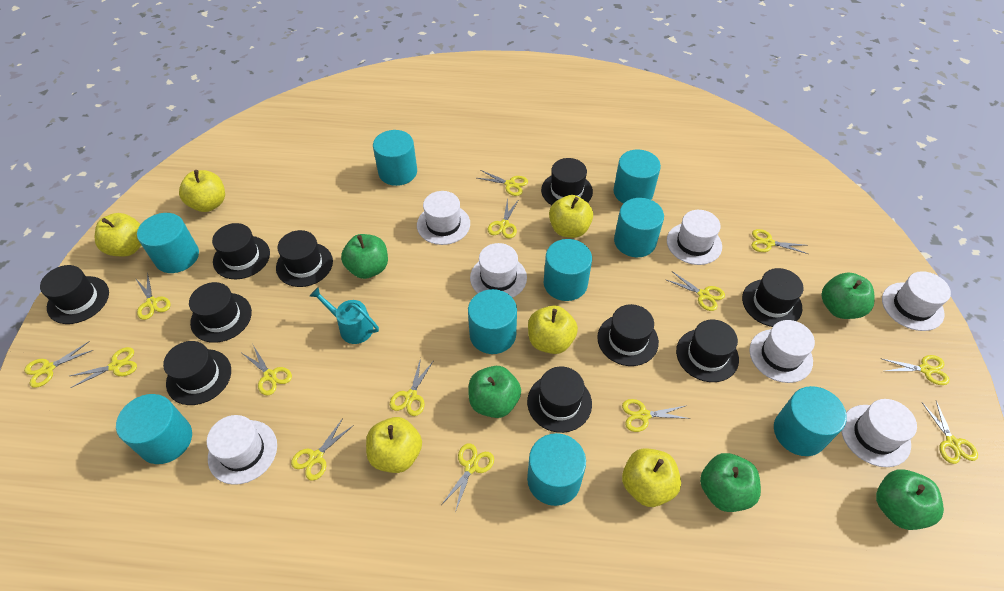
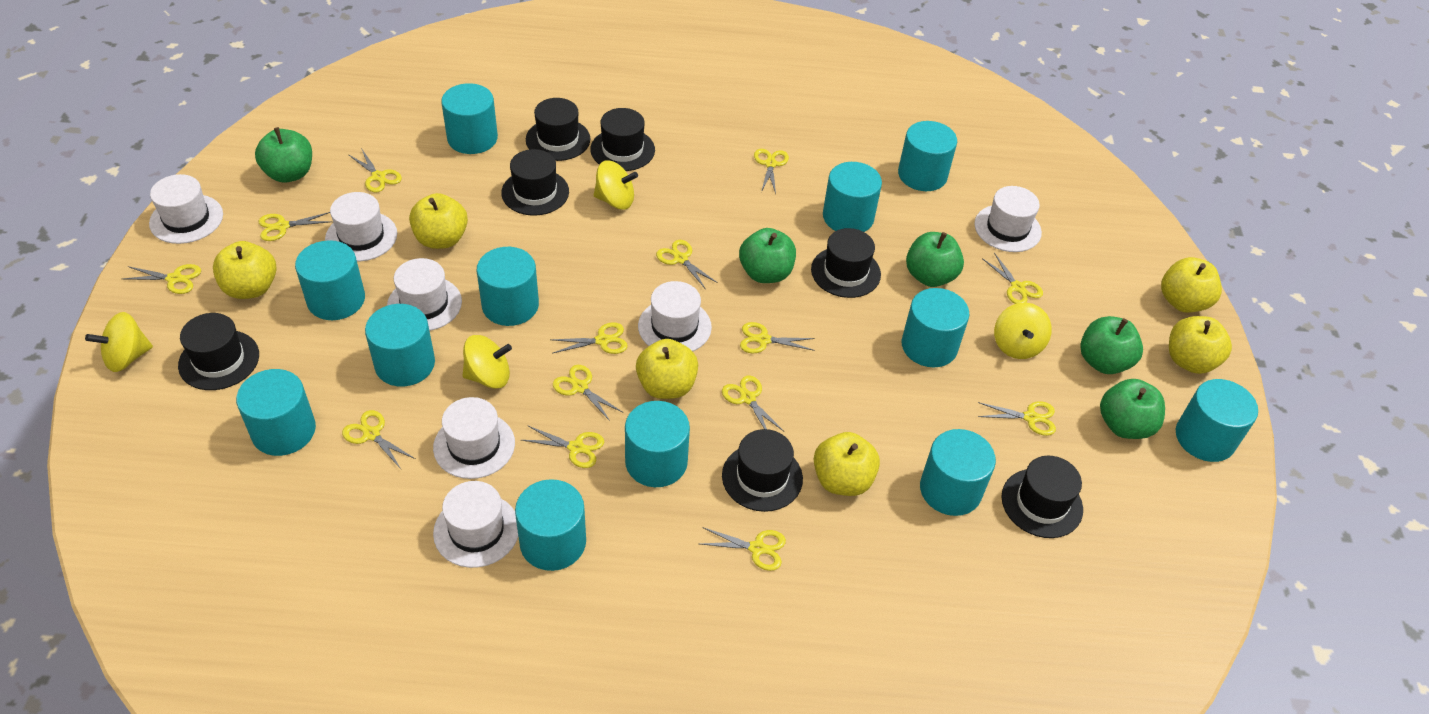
black hat: [40,265,109,324] [163,341,231,405] [189,282,252,343] [212,223,270,279] [276,230,333,287] [527,366,592,433] [541,158,593,205] [597,304,659,366] [676,320,739,382] [742,268,804,327] = 10 -> [178,313,259,390] [501,149,569,216] [526,98,590,161] [590,108,655,171] [722,429,803,512] [811,228,881,298] [1001,456,1083,538] = 7
turquoise cylinder: [116,394,192,464] [137,213,199,273] [373,130,417,186] [468,289,517,354] [527,433,586,506] [544,239,592,301] [614,150,661,204] [614,198,664,257] [774,386,847,456] = 9 -> [236,369,316,456] [295,240,365,320] [365,304,435,387] [441,83,498,154] [477,247,539,326] [515,479,586,571] [625,401,690,487] [823,162,882,232] [898,121,957,191] [902,288,969,367] [920,429,996,516] [1176,379,1258,462] = 12
turquoise watering can: [310,287,379,344] = 1 -> none = 0
yellow spinning top: none = 0 -> [85,312,153,372] [463,335,512,389] [594,160,638,210] [994,303,1052,359] = 4

